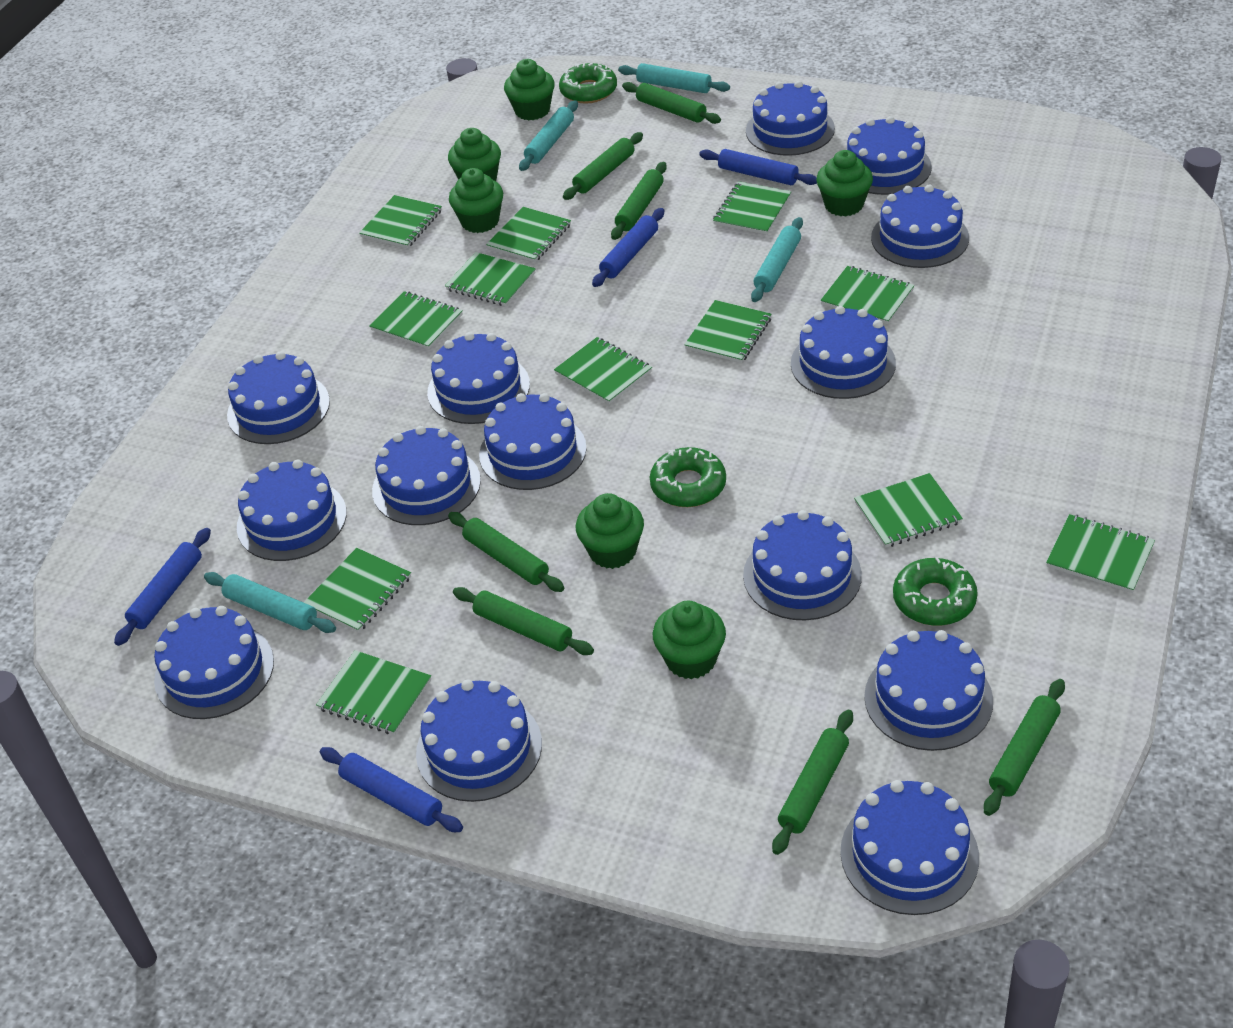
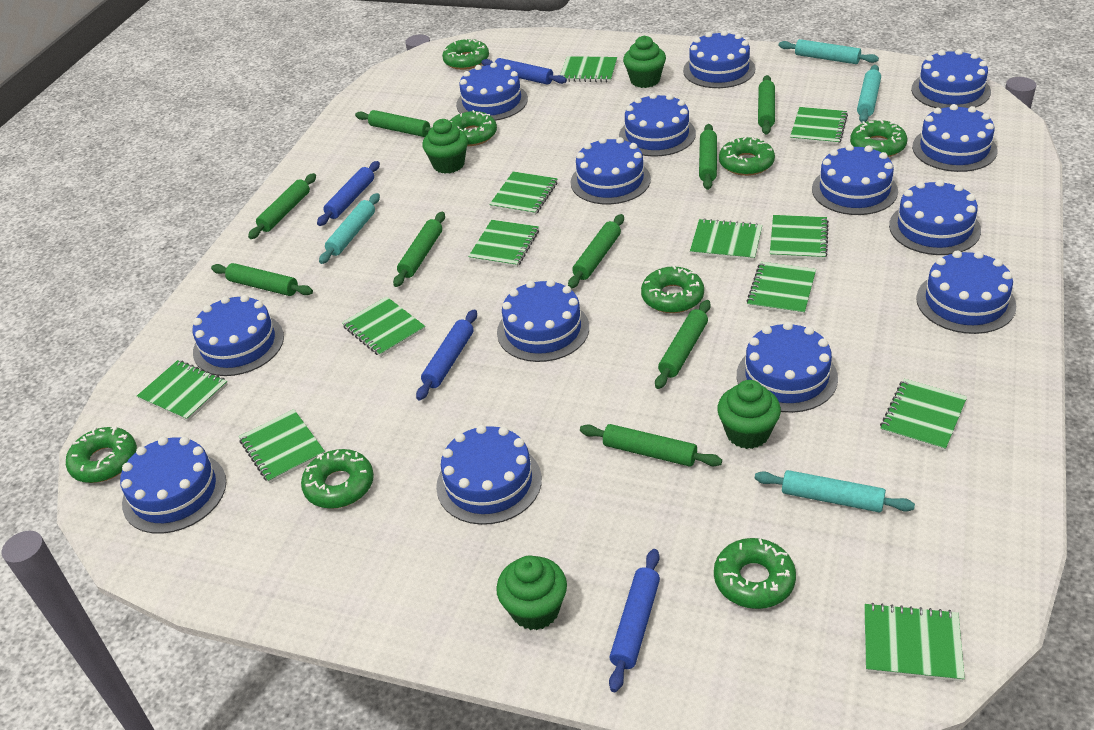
green cupcake: [448,128,501,181] [449,168,503,233] [504,59,555,120] [576,493,644,569] [653,600,726,679] [816,150,873,217] = 6 -> [422,119,468,174] [496,556,567,630] [623,36,666,88] [717,380,781,449] = 4
green donut: [559,63,617,104] [650,447,726,507] [893,557,978,626] = 3 -> [66,427,137,483] [301,449,374,509] [442,38,489,70] [450,110,497,146] [641,265,704,313] [714,538,796,609] [719,137,775,176] [850,119,907,157] = 8
green rolling pin: [448,512,564,592] [453,587,594,655] [563,132,643,200] [611,162,667,240] [622,82,721,124] [772,710,853,855] [984,679,1065,816] = 7 -> [211,263,313,296] [248,173,316,239] [355,110,431,137] [393,212,445,287] [568,214,624,289] [580,424,722,467] [655,300,711,389] [699,124,717,190] [758,75,775,134] = 9

